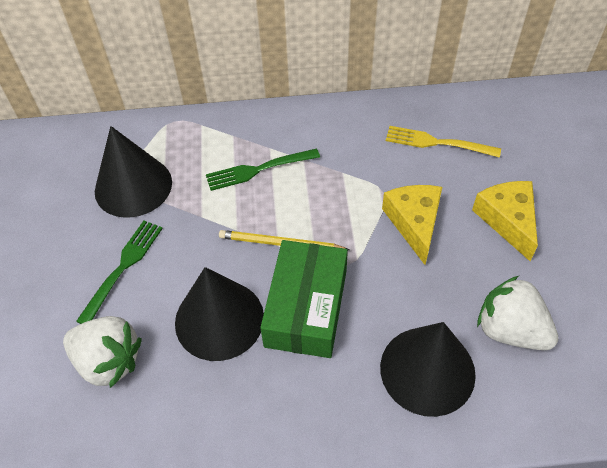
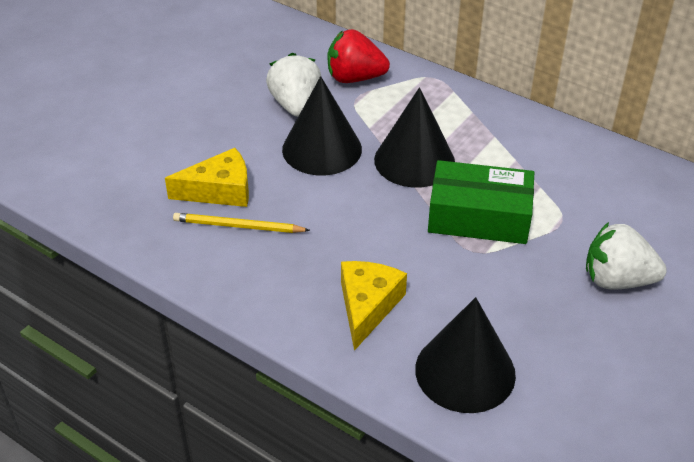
green fork: [76,221,163,324] [206,148,320,191] = 2 -> none = 0
red strawberry: none = 0 -> [328,29,390,83] = 1
yellow fork: [386,126,501,158] = 1 -> none = 0

